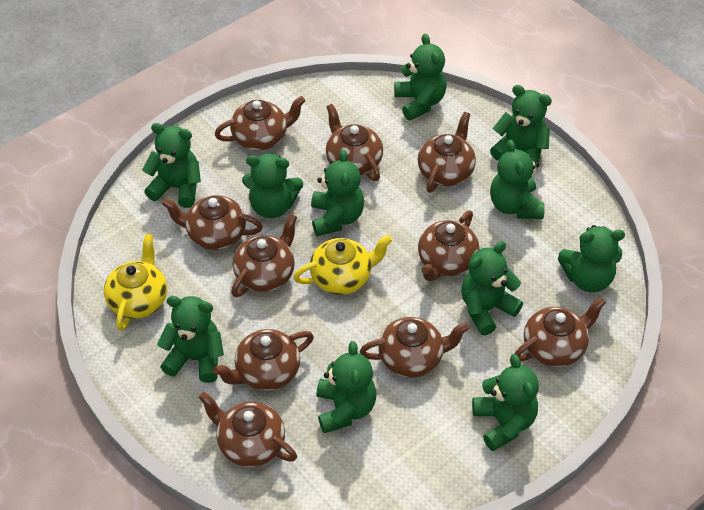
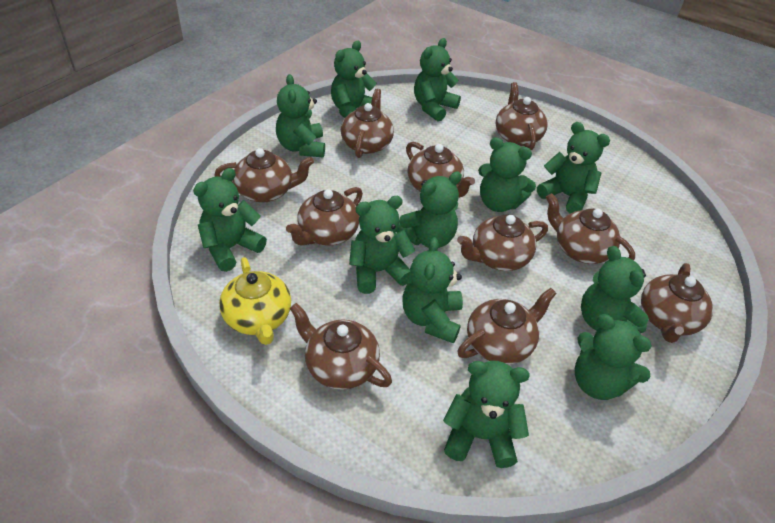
green teddy bear: [142,123,201,208] [157,296,224,383] [242,153,303,218] [311,150,364,236] [316,341,376,433] [394,34,447,120] [461,241,523,335] [472,354,539,451] [490,85,552,169] [490,140,545,219] [558,225,625,292] = 11 -> [193,168,267,272] [276,74,325,157] [331,41,377,118] [349,196,415,294] [396,171,462,248] [403,237,463,343] [414,38,461,122] [443,361,530,468] [478,137,536,212] [537,122,610,214] [575,314,652,400] [581,246,649,333] = 12
yellow teapot: [104,234,167,331] [293,235,393,295] = 2 -> [219,257,291,345] = 1

